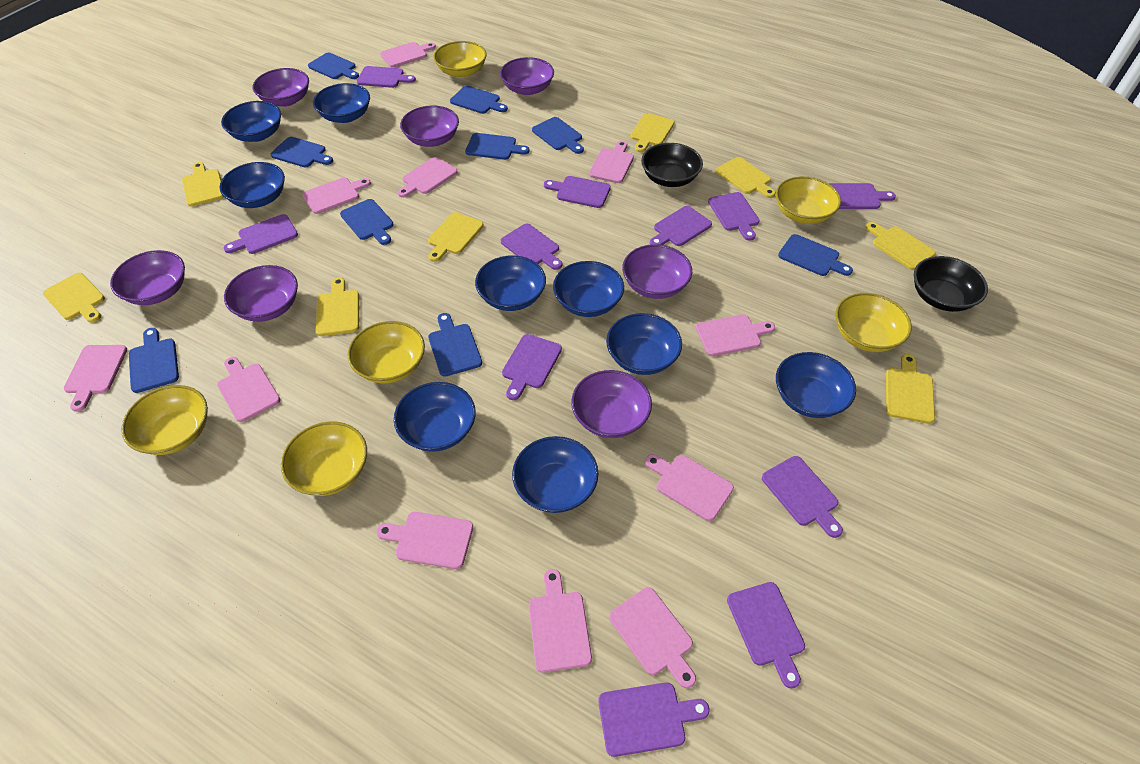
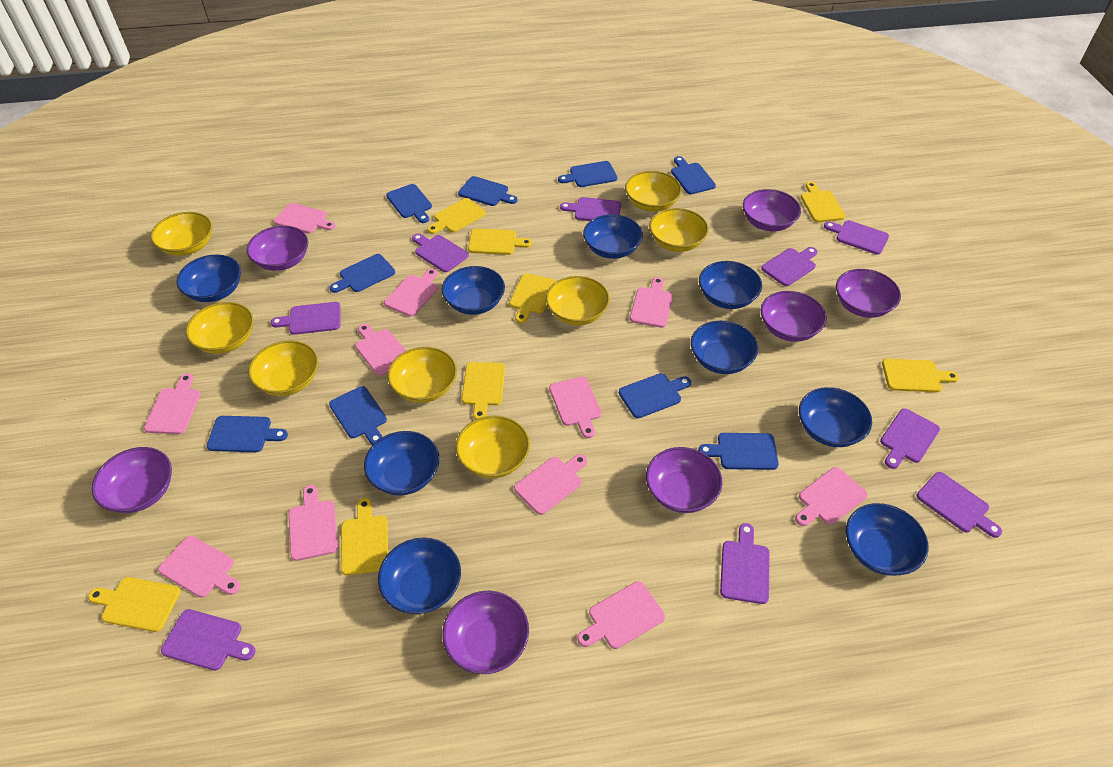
black bowl: [641,143,703,187] [914,256,988,312] = 2 -> none = 0
purple cutting board: [224,214,298,254] [357,66,416,88] [501,224,562,270] [502,334,562,400] [544,176,611,208] [598,682,710,757] [650,206,712,246] [708,192,760,241] [727,582,805,689] [762,456,843,538] [829,183,896,209] = 11 -> [161,609,256,671] [271,302,341,335] [412,234,469,272] [560,197,621,221] [720,523,770,604] [761,247,818,286] [824,220,889,255] [880,408,940,469] [917,472,1002,538] = 9
yellow bowl: [121,385,208,455] [281,421,367,496] [348,321,425,383] [433,41,487,78] [776,176,841,224] [835,293,912,352] = 6 -> [151,212,212,256] [186,302,254,354] [248,341,318,396] [388,347,457,403] [456,415,530,478] [546,276,610,326] [625,171,682,212] [649,208,709,252] = 8

